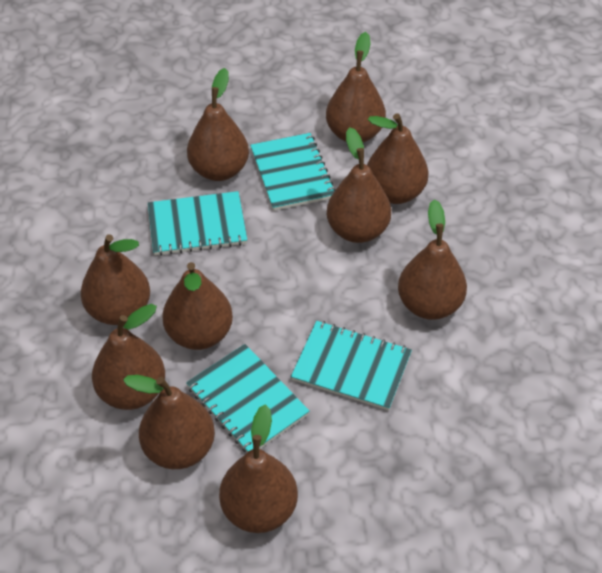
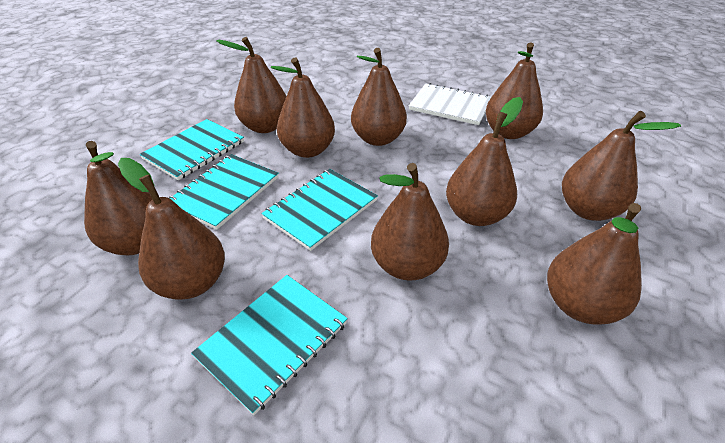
white notebook: none = 0 -> [409,83,491,125] = 1

